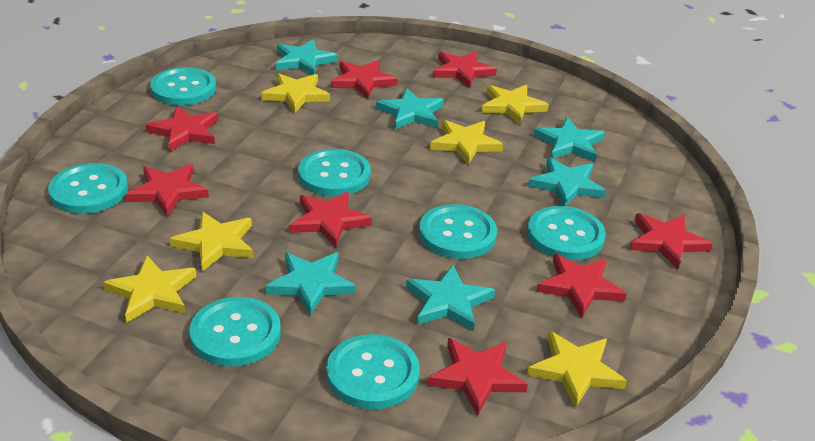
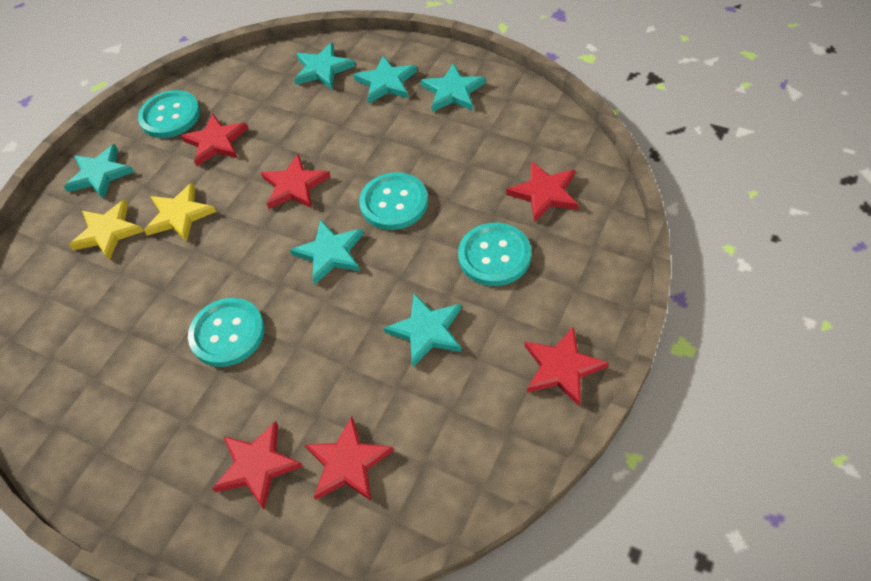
red star: [125,164,209,217] [146,106,218,152] [290,191,372,248] [331,60,397,99] [428,338,528,416] [433,51,497,88] [536,253,627,318] [630,213,713,269] = 8 -> [181,113,248,166] [212,421,303,509] [261,154,330,209] [305,416,394,501] [506,161,578,222] [525,327,609,407] = 6
turquoise button: [48,163,128,214] [150,67,216,105] [189,297,281,367] [298,149,371,196] [326,334,420,409] [419,204,497,259] [527,206,606,260] = 7 -> [138,90,200,138] [188,298,265,367] [359,172,428,230] [458,223,531,286] = 4
yellow star: [103,256,196,323] [170,212,254,272] [261,73,330,113] [430,120,503,165] [481,85,549,125] [527,331,627,408] = 6 -> [69,200,144,261] [144,183,216,242] = 2

